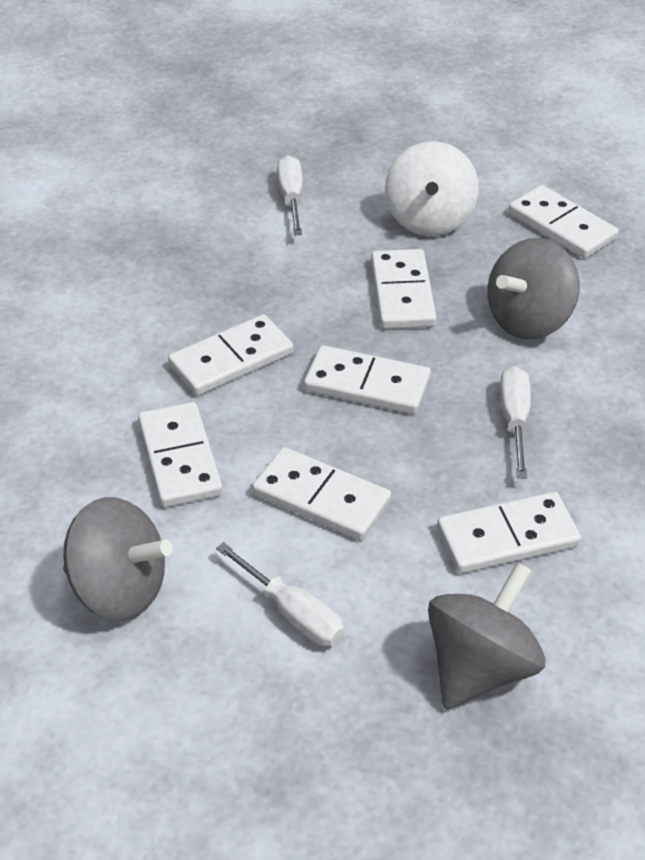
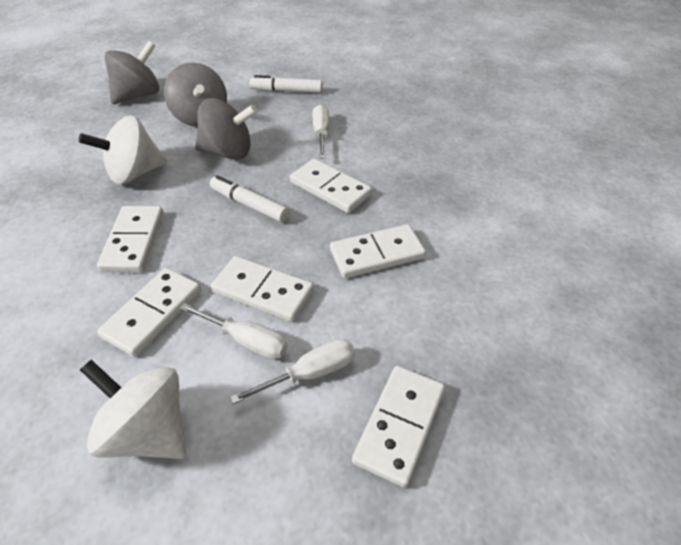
white domino: [138,402,223,507] [168,314,294,396] [252,447,391,540] [304,345,431,414] [371,249,437,329] [437,492,581,573] [508,185,619,258] = 7 -> [97,206,164,272] [97,268,201,357] [211,256,314,322] [290,159,372,213] [330,224,426,278] [352,366,445,488] = 6
white marker: none = 0 -> [210,175,289,222] [250,75,323,93] = 2
white spinning top: [385,141,479,236] = 1 -> [79,116,167,184] [80,360,186,459] = 2

